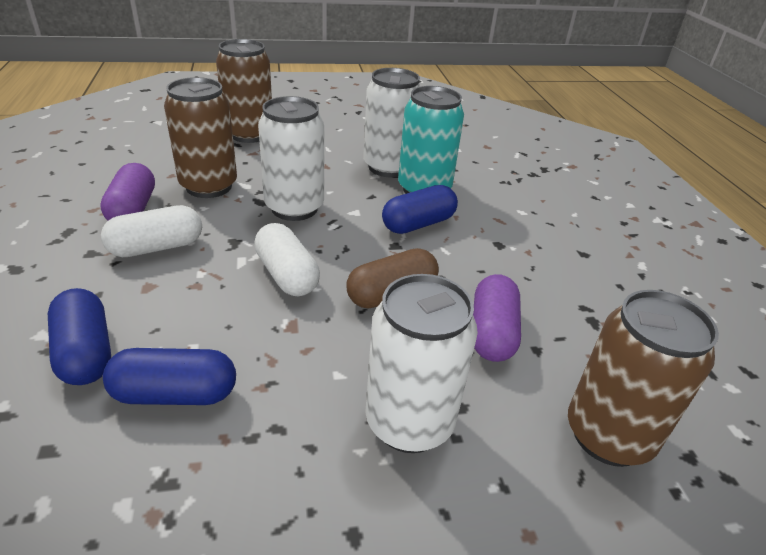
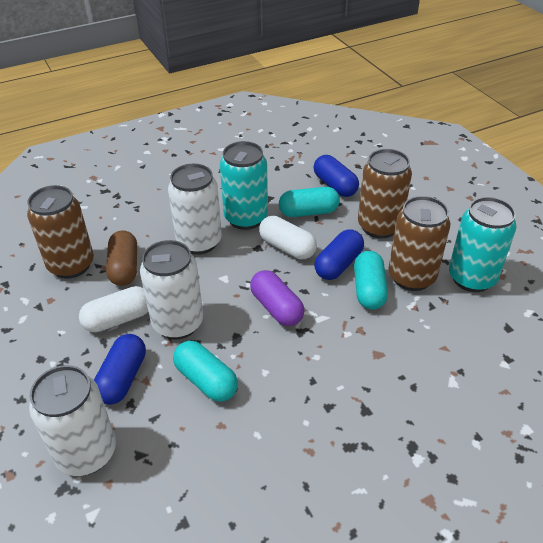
purple capsule: [100,163,155,221] [473,274,521,362] = 2 -> [250,270,305,326] = 1
turquoise can: [398,86,464,194] = 1 -> [220,141,268,230] [449,197,516,292] = 2
turquoise capsule: none = 0 -> [173,341,238,402] [279,187,340,217] [354,251,388,310] = 3

